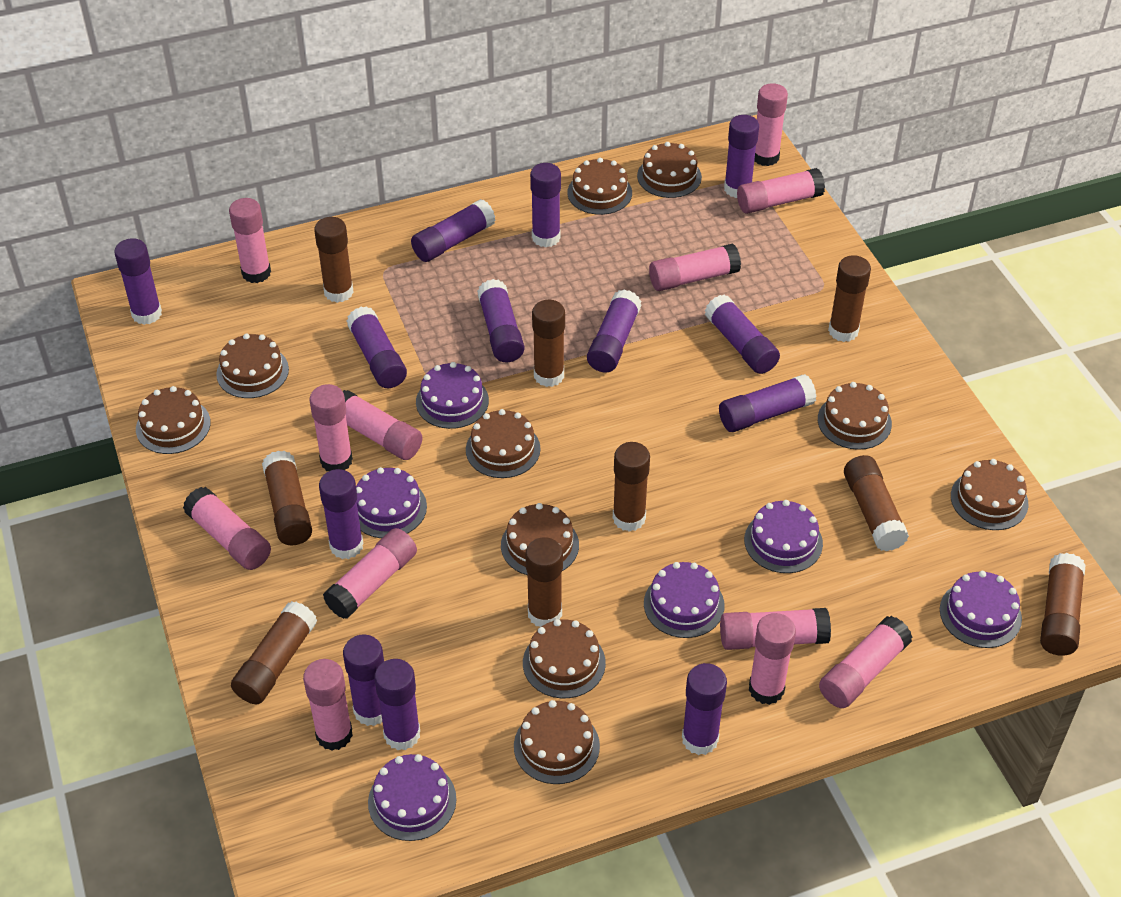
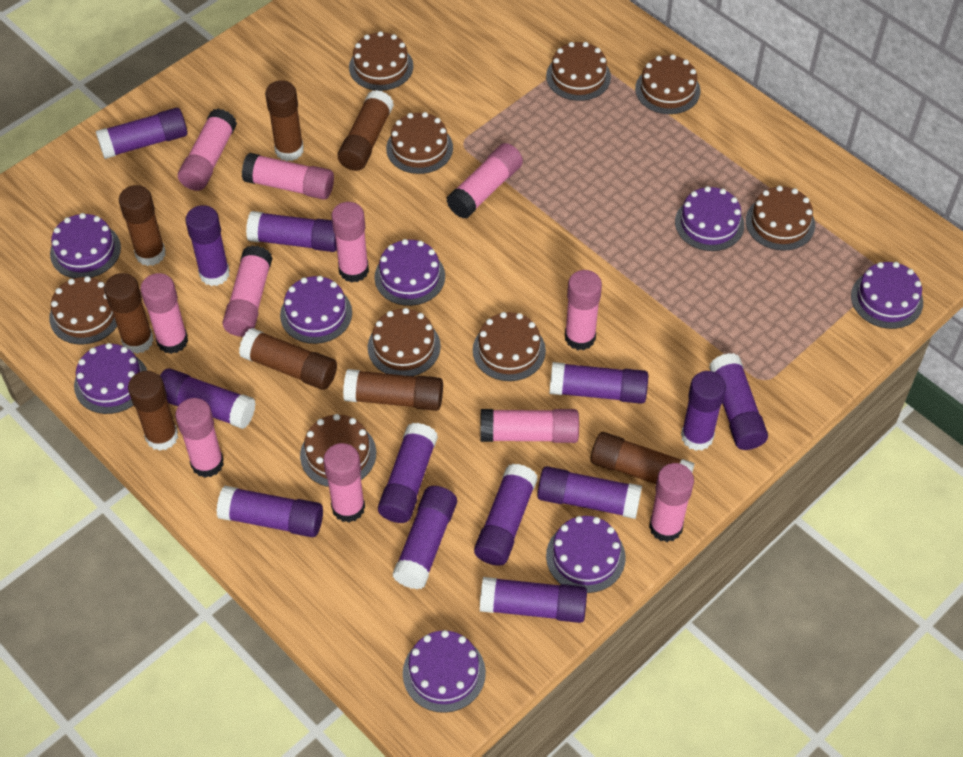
brown cake: [136,386,211,454] [216,334,289,398] [466,409,541,478] [501,503,579,575] [514,700,600,784] [523,619,606,698] [567,158,632,215] [637,142,702,198] [818,382,892,450] [951,459,1029,530] = 10 -> [49,276,117,344] [300,414,376,487] [349,31,413,91] [368,308,441,376] [386,112,453,174] [473,312,546,381] [546,42,611,101] [635,55,700,114] [746,186,815,251] = 9
brown glue stick: [231,601,317,704] [262,451,312,545] [314,217,354,303] [526,537,563,627] [532,300,565,387] [613,442,650,532] [828,255,871,342] [844,455,909,551] [1040,553,1086,656] = 9 -> [104,273,154,354] [119,185,166,266] [128,371,178,451] [239,328,337,390] [265,80,304,161] [338,90,394,171] [343,369,443,411] [590,432,694,484] = 8
pink glue stick: [183,487,271,570] [229,198,271,283] [303,659,353,751] [310,384,353,471] [323,528,417,619] [343,390,422,460] [649,243,741,291] [720,608,831,650] [737,168,825,214] [749,613,796,705] [754,83,788,166] [819,616,912,708] = 12 -> [140,273,188,354] [175,398,224,478] [178,109,237,191] [222,246,272,337] [242,153,334,200] [323,443,365,522] [331,202,369,283] [447,143,523,219] [480,409,579,443] [565,270,602,350] [649,463,694,542] = 11
purple cake: [356,467,427,538] [368,754,456,841] [416,362,489,429] [644,562,724,638] [744,500,823,573] [940,571,1022,648] = 6 -> [50,213,121,278] [74,343,147,414] [280,276,352,344] [374,239,445,306] [403,630,486,713] [546,516,626,593] [675,186,744,251] [851,262,923,329] = 8

